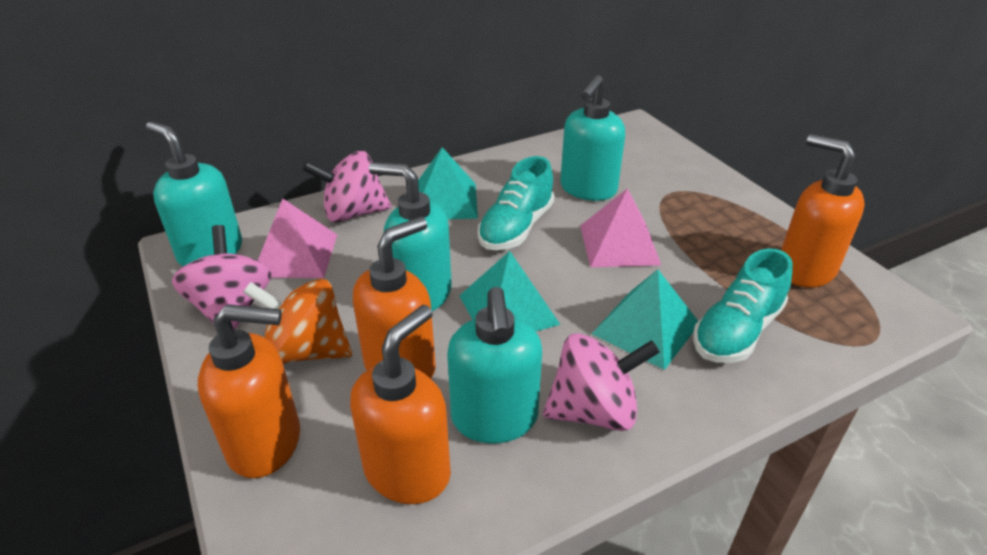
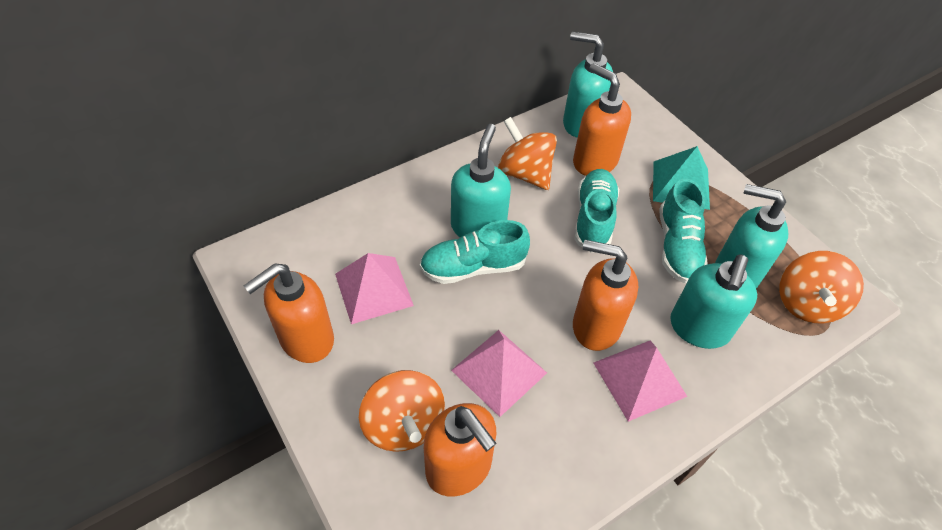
orange spinning top: [243,279,352,364] = 1 -> [359,370,445,452] [498,117,557,190] [779,251,864,323] = 3
pink pyramid: [258,198,337,278] [580,188,661,267] = 2 -> [335,253,414,324] [451,330,547,417] [594,341,688,422] = 3
pink spinning top: [172,225,272,330] [303,151,391,222] [543,333,660,431] = 3 -> none = 0
turquoise pyramid: [418,147,478,219] [459,251,561,332] [592,269,698,370] = 3 -> [653,146,710,210] = 1
turquoise shoe: [478,156,554,250] [693,248,793,363] = 2 -> [420,220,530,284] [574,169,619,253] [659,178,708,283] = 3

